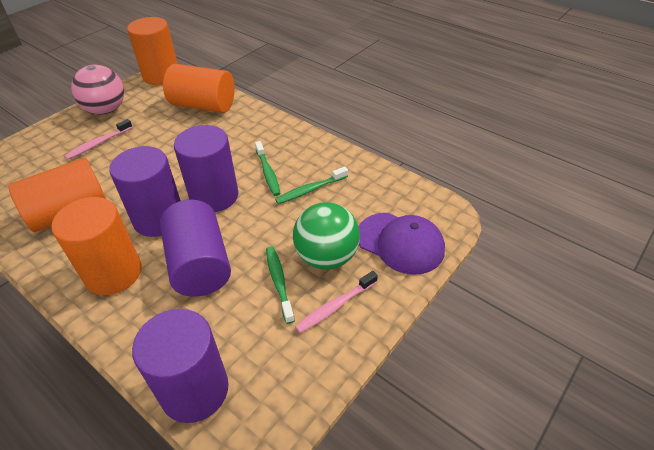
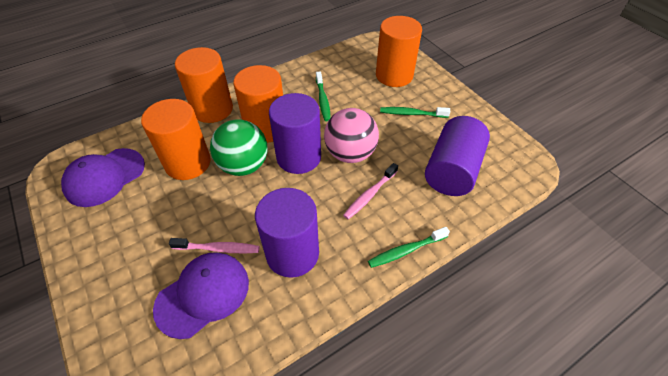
purple cap: [359,213,445,275] = 1 -> [61,148,145,207] [153,252,249,339] = 2
purple cylinder: [109,146,181,237] [132,309,229,423] [160,200,231,297] [174,125,238,212] = 4 -> [255,188,319,278] [269,93,321,174] [425,116,490,196] = 3

